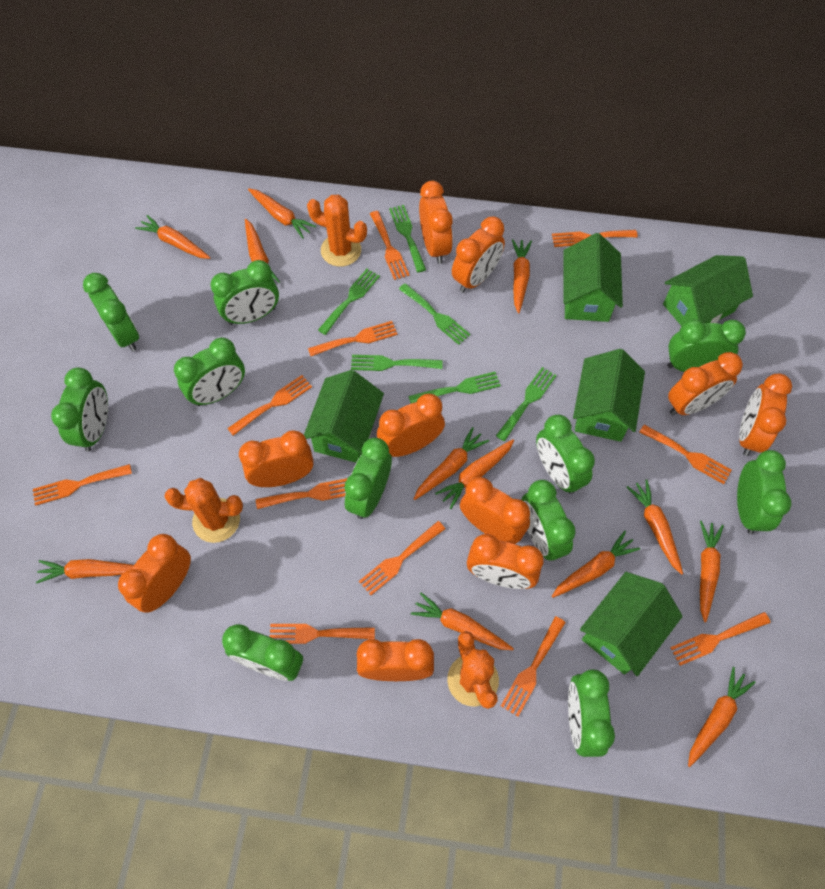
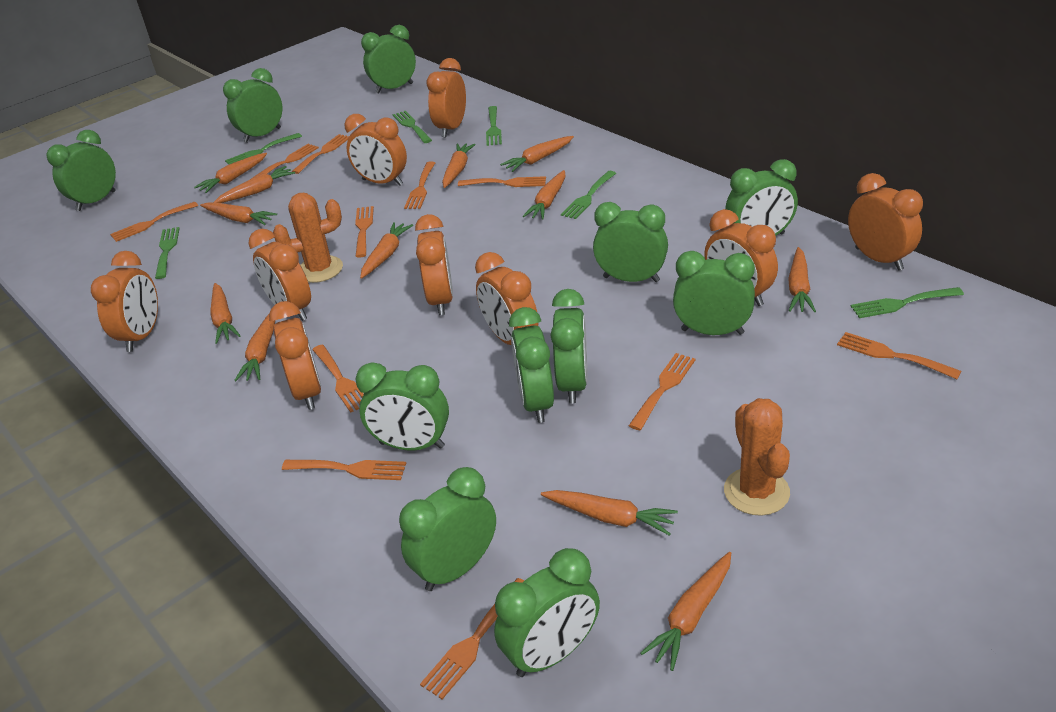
green house: [304,370,384,463] [563,233,623,322] [573,349,645,442] [580,572,683,676] [663,255,753,326] = 5 -> none = 0
orange cactus: [164,478,243,543] [307,195,367,267] [447,631,499,709] = 3 -> [273,193,343,283] [724,398,790,516] = 2
orange clock: [118,534,191,613] [239,430,314,487] [357,639,434,681] [377,394,445,457] [419,181,453,264] [452,217,505,293] [460,477,530,544] [467,534,544,589] [668,352,743,416] [739,374,792,456] = 10 -> [91,251,158,352] [248,229,311,321] [269,301,321,410] [344,114,407,186] [415,214,453,315] [426,58,466,137] [475,252,539,345] [704,209,778,306] [848,173,923,271] = 9

